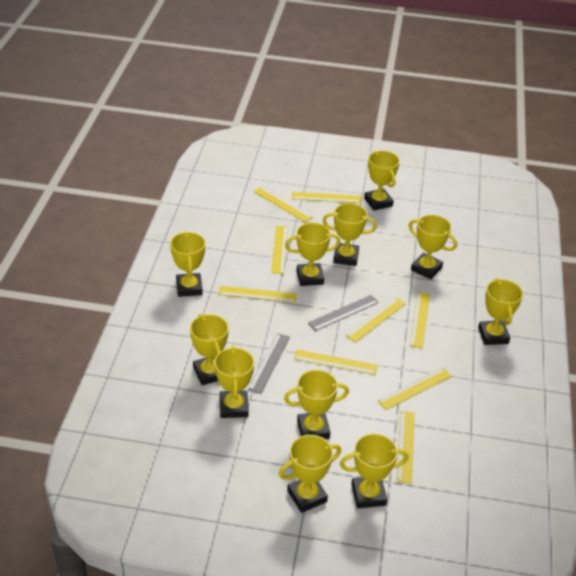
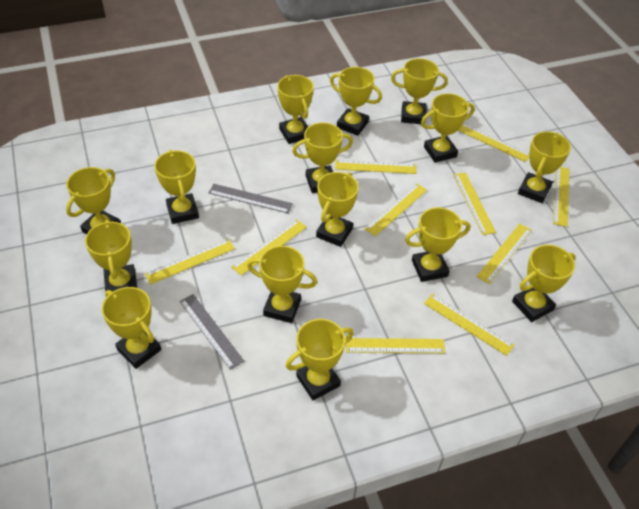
yellow ruler: [218,286,297,303] [254,187,313,222] [271,226,288,274] [292,192,361,203] [294,350,378,375] [346,297,406,343] [377,367,452,410] [396,411,415,484] [409,292,430,348] = 9 -> [145,239,235,284] [231,219,307,276] [335,160,417,174] [346,338,445,353] [364,183,427,236] [424,294,515,356] [453,173,496,235] [458,123,530,162] [477,223,532,284] [553,167,570,227] = 10
yellow trophy: [170,231,205,297] [190,314,229,385] [214,346,254,418] [279,435,341,513] [284,370,349,439] [285,223,340,286] [323,203,377,266] [340,433,409,508] [364,151,400,211] [408,215,457,280] [478,278,523,345] = 11 -> [66,167,121,234] [85,219,137,292] [102,287,161,369] [154,150,199,224] [247,246,317,323] [277,75,314,144] [286,319,354,400] [292,122,353,193] [316,172,358,247] [330,67,382,136] [391,58,448,124] [405,207,470,282] [421,93,475,163] [512,245,576,322] [518,131,571,203] = 15

